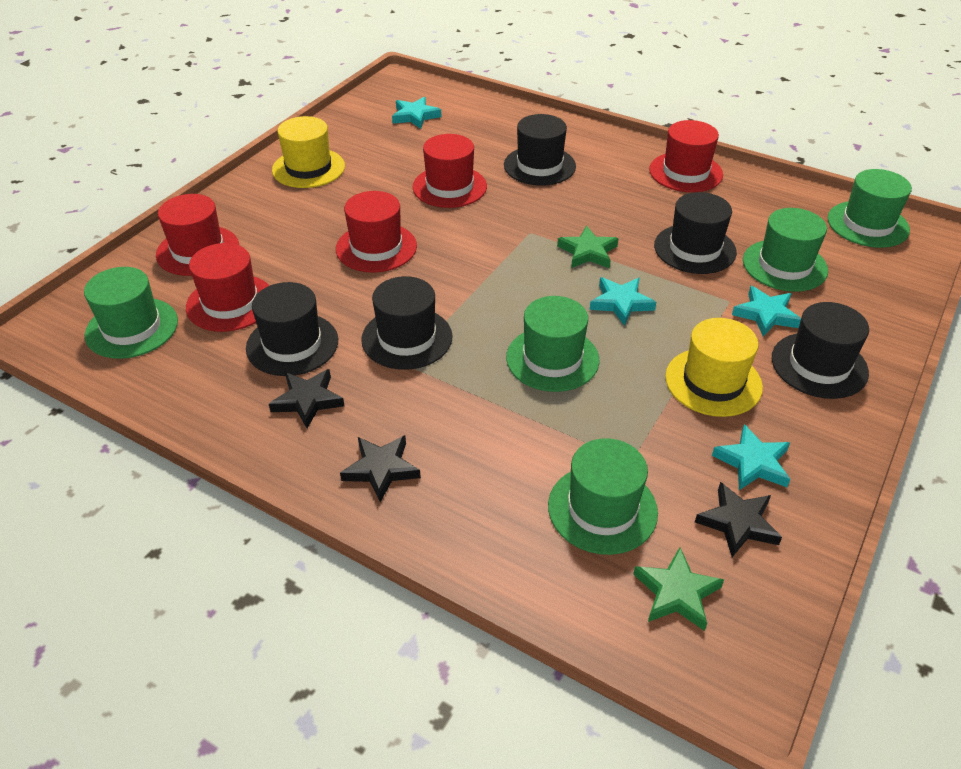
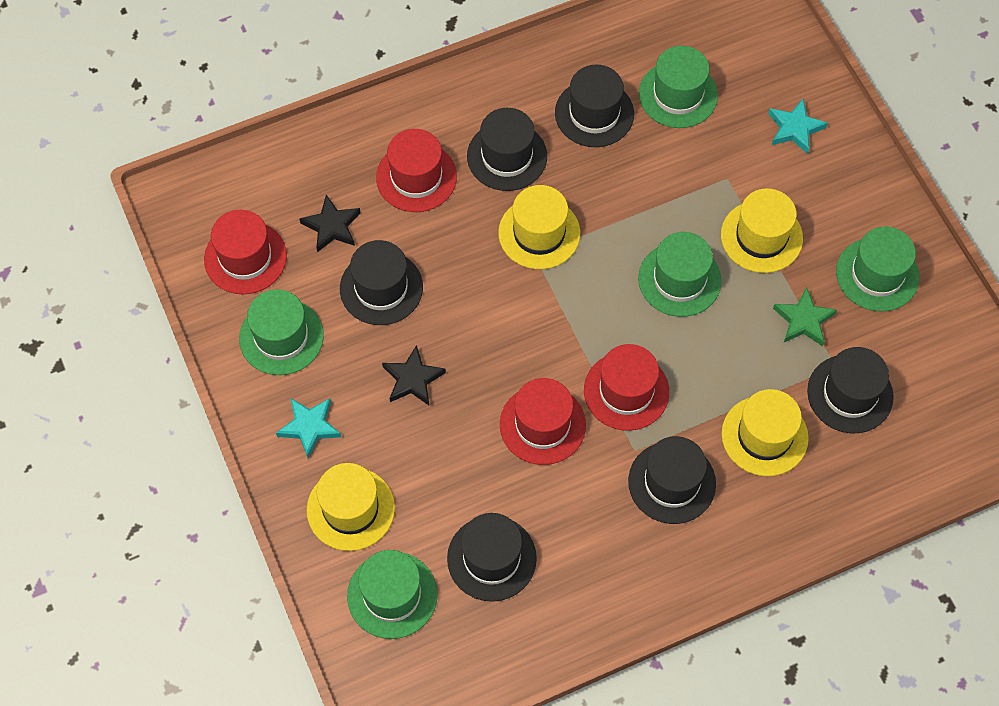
black hat: [246,282,338,376] [361,276,452,370] [504,114,576,186] [654,192,737,274] [772,302,869,399] = 5 -> [340,240,423,325] [447,513,537,602] [467,108,547,191] [555,65,634,147] [628,436,716,524] [807,347,894,433] = 6
black star: [269,369,344,428] [340,435,421,502] [695,482,782,557] = 3 -> [299,195,361,252] [382,345,446,405] = 2
green star: [557,225,619,268] [633,547,724,631] = 2 -> [773,287,837,346] = 1
red hat: [156,194,239,276] [186,243,269,332] [336,191,417,273] [413,134,487,208] [649,120,723,192] = 5 -> [204,210,287,294] [376,129,457,212] [500,378,586,465] [584,344,669,431] = 4
turquoise star: [392,97,441,129] [590,277,656,326] [712,424,791,490] [732,286,801,337] = 4 -> [276,398,341,458] [768,99,828,154] = 2
yellow hat: [272,116,345,188] [665,318,763,417] = 2 -> [307,463,395,551] [498,185,580,269] [721,188,803,273] [722,389,809,476] = 4

